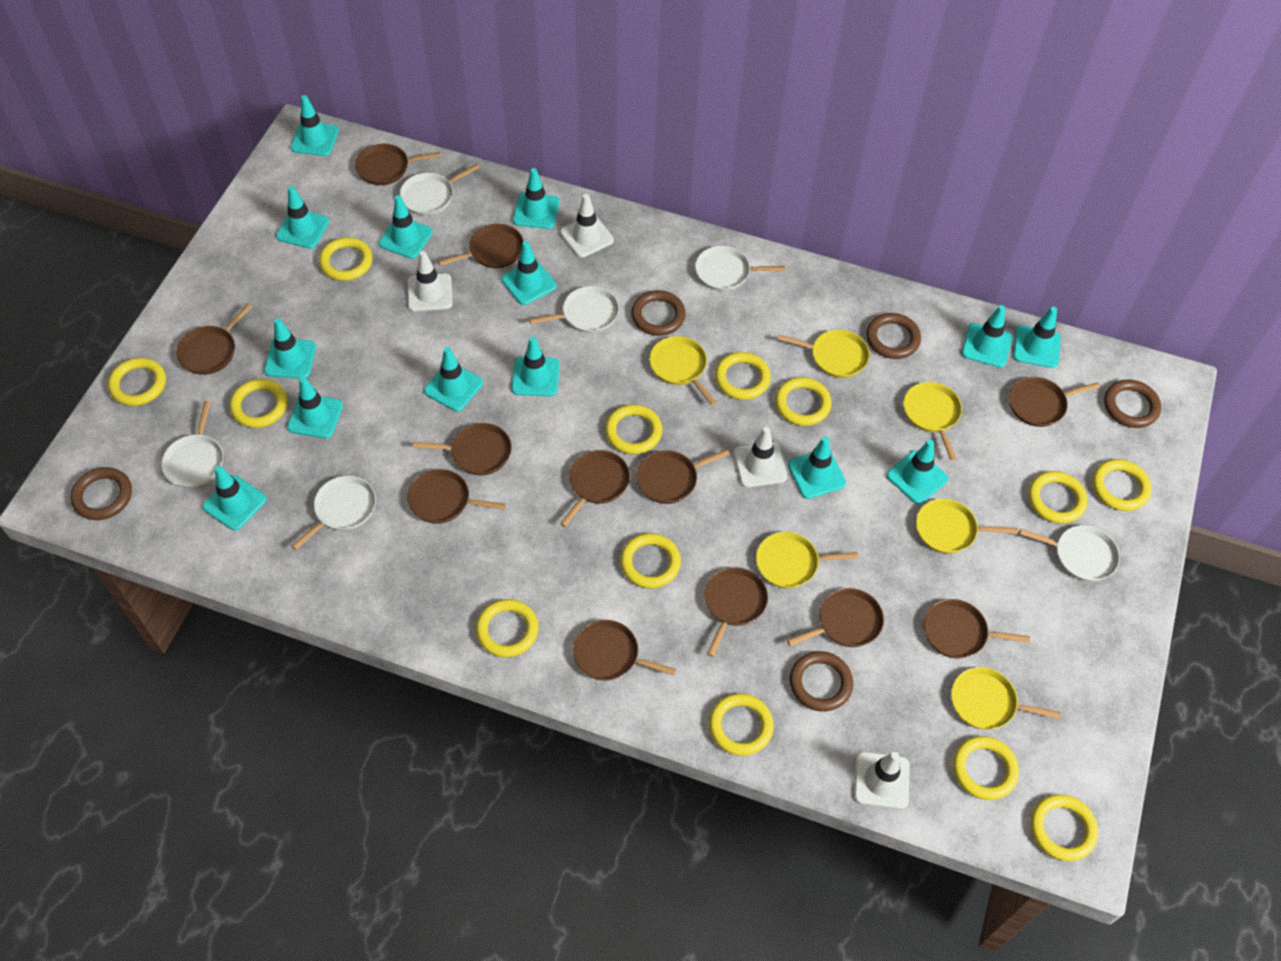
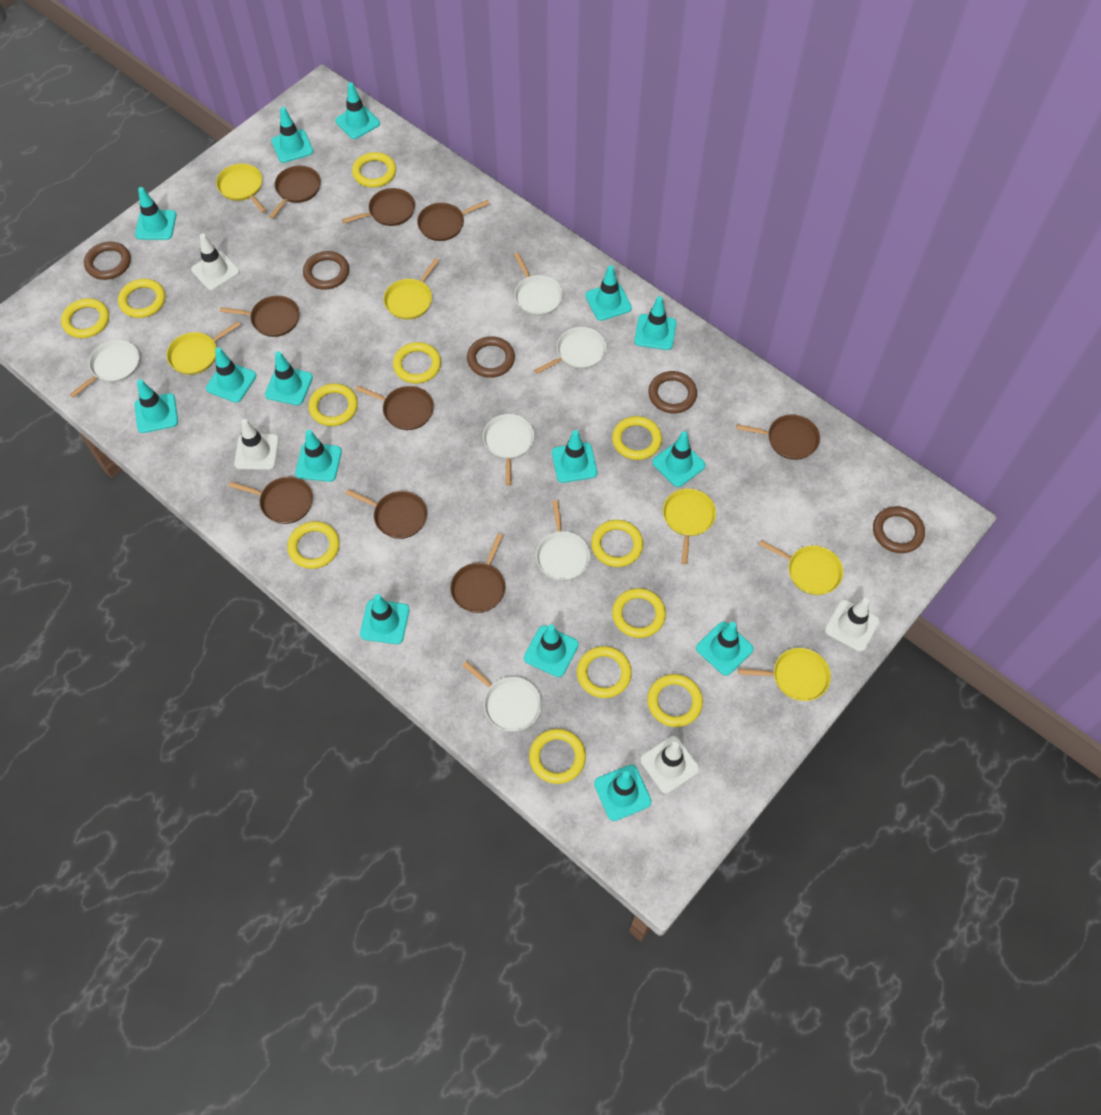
brown pan: [176,304,252,375] [355,144,441,185] [407,469,506,524] [413,423,512,475] [438,224,524,268] [560,450,630,527] [573,620,676,681] [636,449,730,504] [704,567,768,657] [787,588,884,647] [924,599,1030,659] [1009,377,1100,427] = 12 -> [220,296,300,337] [229,477,313,524] [269,166,321,219] [342,188,415,226] [346,489,427,539] [355,385,434,430] [417,200,490,241] [450,533,505,613] [736,414,820,460] = 9
turquoise traffic cone: [203,466,267,531] [264,318,316,379] [276,186,329,249] [287,377,343,439] [291,95,339,156] [379,195,433,259] [424,347,483,411] [501,241,557,305] [512,337,560,397] [513,168,560,229] [788,436,846,499] [887,440,948,504] [962,305,1012,368] [1013,307,1061,368] = 14 -> [134,379,178,433] [135,187,176,240] [206,347,256,403] [265,351,313,405] [271,107,313,163] [295,430,342,482] [335,82,380,139] [360,594,409,644] [524,624,579,677] [552,430,597,483] [585,265,632,321] [594,765,652,821] [634,296,676,350] [652,431,706,487] [696,622,754,676] = 15
yellow ring: [108,358,166,406] [230,379,288,428] [319,237,373,281] [476,599,539,657] [605,404,662,454] [620,533,681,588] [709,693,774,756] [715,352,771,400] [775,377,832,426] [953,736,1019,800] [1028,471,1087,524] [1030,794,1098,861] [1092,459,1152,511] = 13 -> [61,298,109,338] [118,279,166,318] [287,521,340,569] [308,383,358,426] [352,152,396,188] [393,342,441,384] [529,729,586,784] [577,646,632,698] [591,520,643,567] [612,416,662,460] [612,588,666,638] [647,674,703,727] = 12

